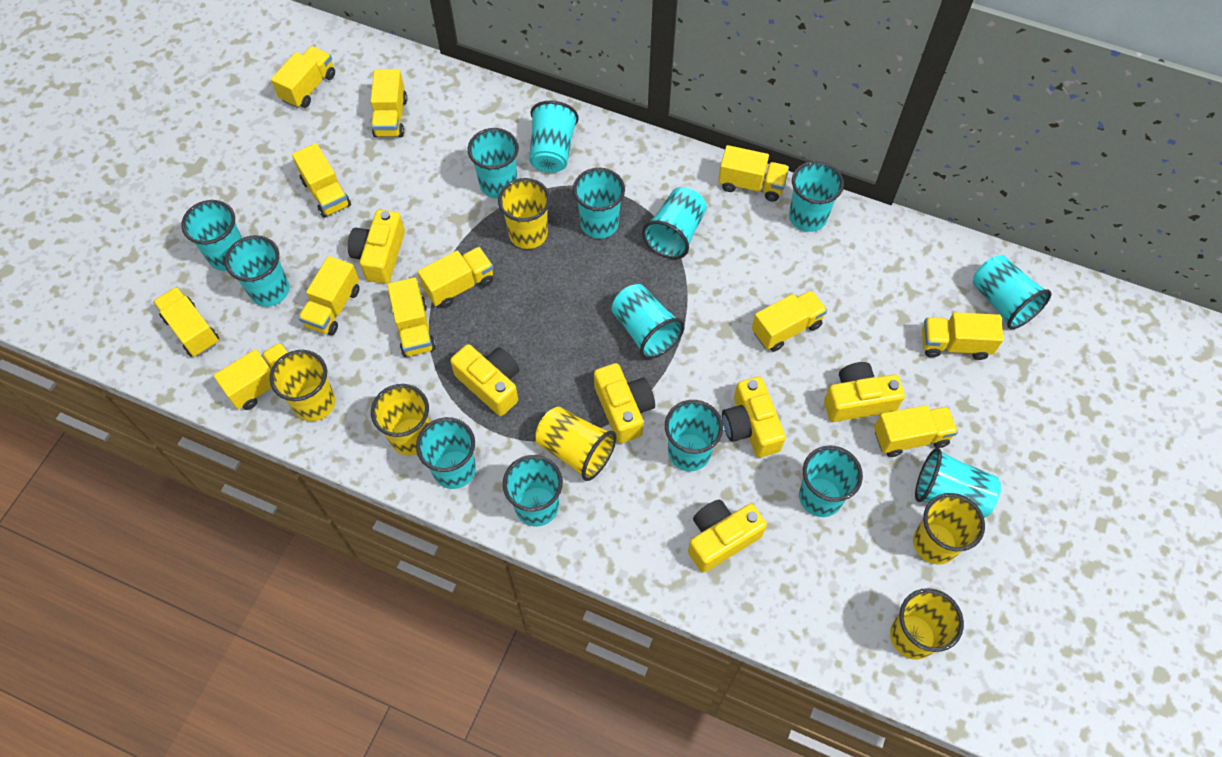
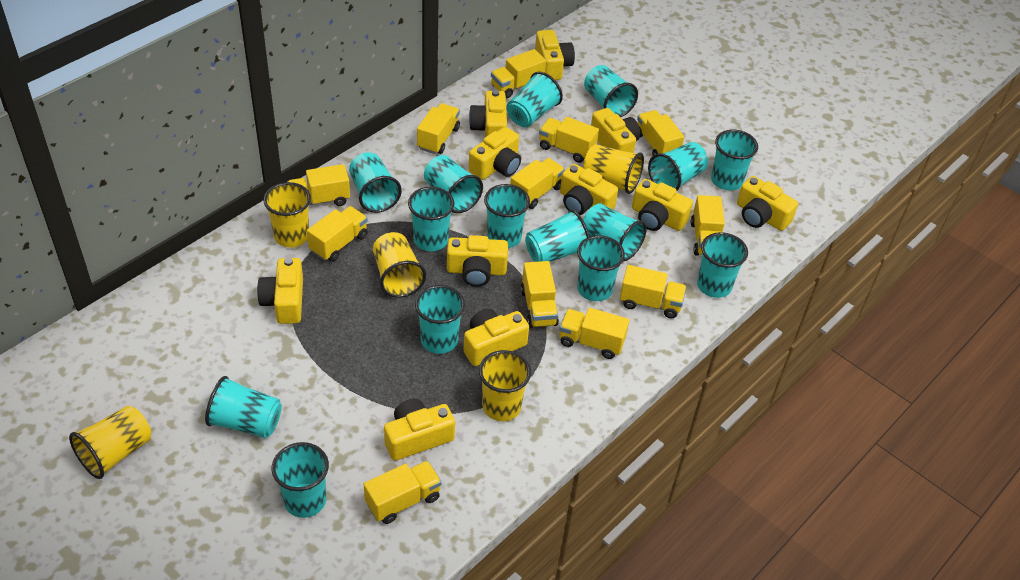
turquoise cup: [181,200,242,271] [225,235,289,307] [416,417,476,489] [468,128,519,198] [503,455,563,527] [529,101,579,173] [573,168,625,239] [611,284,685,359] [642,187,707,259] [665,400,723,471] [789,161,844,232] [799,445,863,517] [915,448,1001,518] [973,255,1051,329] = 14 -> [205,376,282,438] [271,442,329,518] [349,152,402,213] [408,187,454,251] [415,285,465,354] [424,155,483,213] [484,184,530,248] [507,72,563,127] [525,210,590,262] [577,235,625,301] [583,203,647,261] [584,65,638,117] [648,142,708,191] [697,232,748,298] [711,130,758,190] = 15
yellow camera: [348,210,405,284] [450,344,519,416] [594,363,655,443] [688,500,767,573] [722,377,786,457] [824,362,905,422] = 6 -> [257,257,303,324] [384,399,455,461] [447,235,508,287] [464,308,529,366] [469,90,507,137] [469,127,521,180] [535,30,575,80] [560,164,618,215] [591,108,640,153] [632,179,693,231] [737,176,798,231] = 11
yellow cup: [269,350,335,421] [371,384,430,456] [498,178,551,249] [535,407,617,481] [890,588,964,660] [913,493,985,564] = 6 -> [69,406,151,479] [264,182,311,248] [373,232,426,298] [479,350,531,421] [583,144,644,194] = 5

